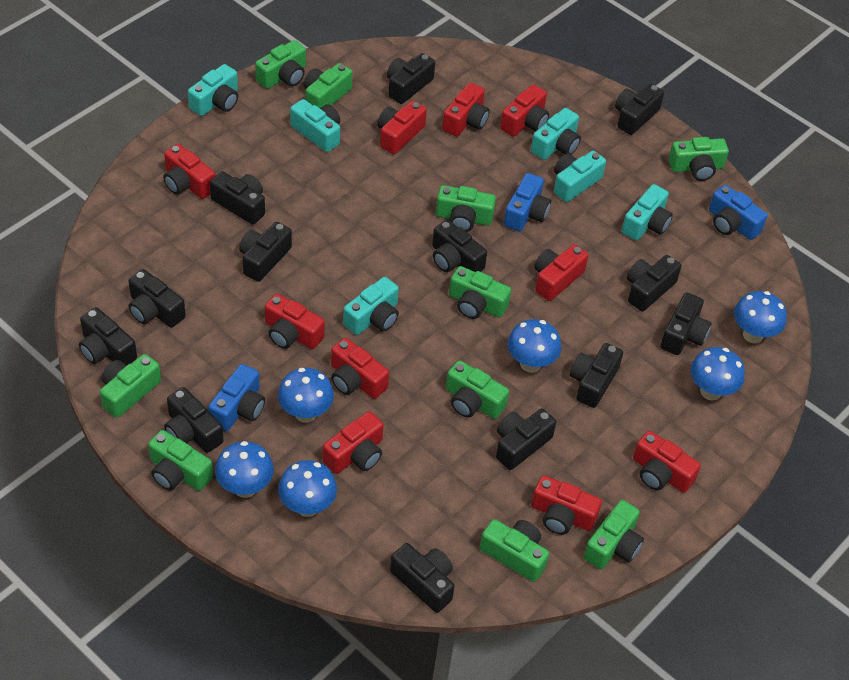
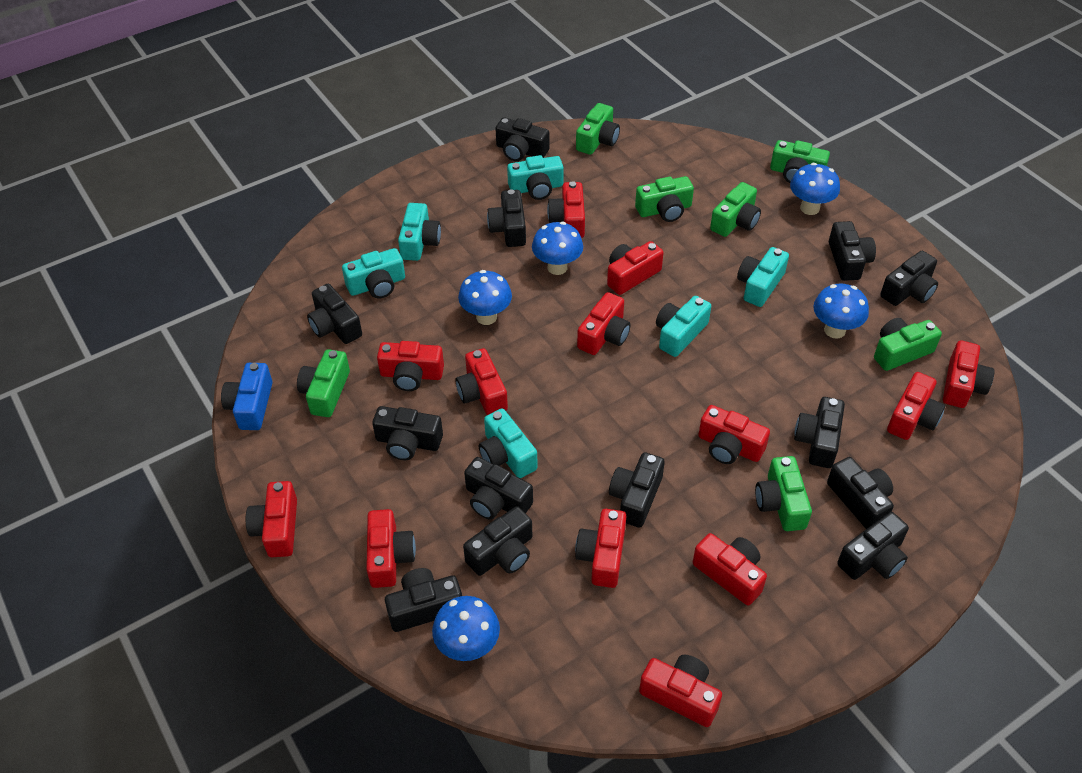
blue camera: [208,364,265,431] [504,173,551,231] [709,185,768,240] = 3 -> [221,363,273,430] = 1
blue mushroom: [215,441,274,498] [277,368,334,423] [278,460,337,517] [507,319,561,373] [690,347,745,400] [734,291,787,343] = 6 -> [432,596,500,661] [458,270,512,325] [532,222,583,275] [790,163,840,215] [813,284,869,338] = 5
green camera: [100,354,161,418] [148,430,213,491] [255,40,306,89] [304,63,352,108] [436,185,496,232] [446,360,509,419] [449,266,511,319] [480,519,549,582] [584,500,644,569] [669,137,729,181] = 10 -> [297,349,350,417] [576,103,620,155] [635,176,694,222] [710,182,761,237] [755,456,812,531] [770,140,830,183] [874,318,942,371] = 7
red camera: [163,144,215,199] [265,294,325,349] [322,411,384,474] [331,338,389,399] [377,101,427,154] [442,83,490,137] [500,85,549,137] [531,475,602,535] [534,244,589,301] [633,431,701,493] = 10 -> [246,481,297,557] [366,509,416,588] [377,341,444,391] [455,348,508,415] [547,181,585,238] [575,509,626,588] [577,292,631,355] [607,241,664,295] [639,654,722,727] [693,533,767,605] [698,405,770,464] [887,372,945,440] [943,340,995,408] = 13

